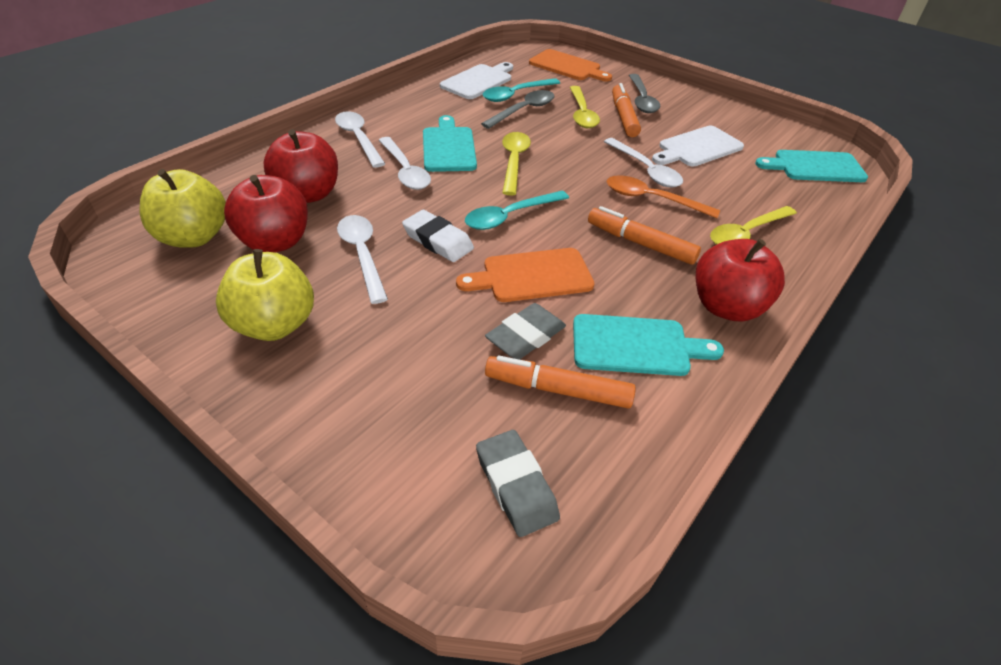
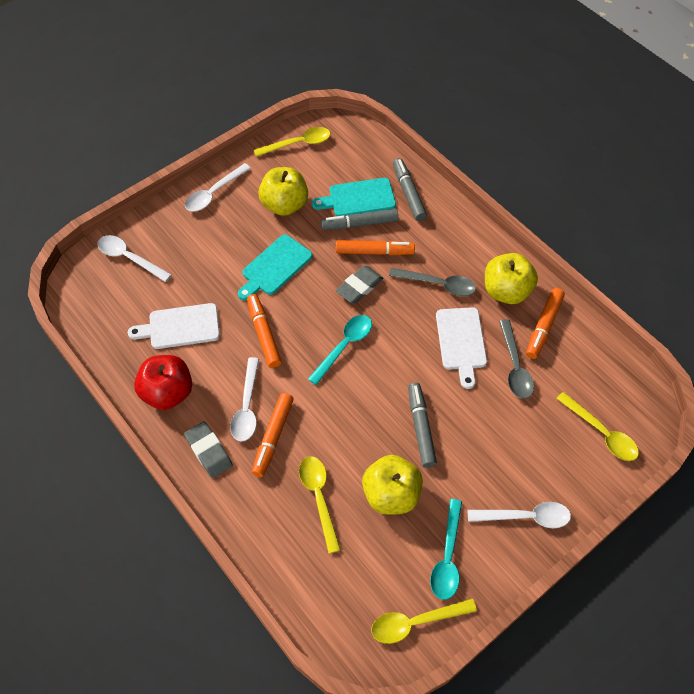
grey marker: none = 0 -> [321,209,398,230] [393,158,427,221] [408,383,437,468] = 3
orange cutting board: [456,248,595,302] [529,49,612,82] = 2 -> none = 0
orange marker: [485,355,636,408] [588,206,701,265] [612,83,641,137] = 3 -> [247,294,282,368] [252,393,294,477] [336,240,415,255] [526,288,565,359] = 4
orange spoon: [607,175,720,218] = 1 -> none = 0
red apple: [224,175,308,253] [263,129,338,203] [695,239,785,321] = 3 -> [134,355,192,410] = 1
turquoise cutting board: [423,115,477,172] [573,314,724,376] [755,150,868,182] = 3 -> [238,234,312,300] [312,178,396,216] = 2
white eraser: [402,210,474,262] = 1 -> none = 0
yellow apple: [140,169,226,248] [216,249,314,341] = 2 -> [258,167,308,216] [362,455,423,515] [485,253,538,304] = 3
yellow spoon: [502,132,531,196] [570,86,600,128] [710,206,797,245] = 3 -> [254,127,331,157] [299,456,341,553] [371,599,477,644] [556,392,639,461] = 4

